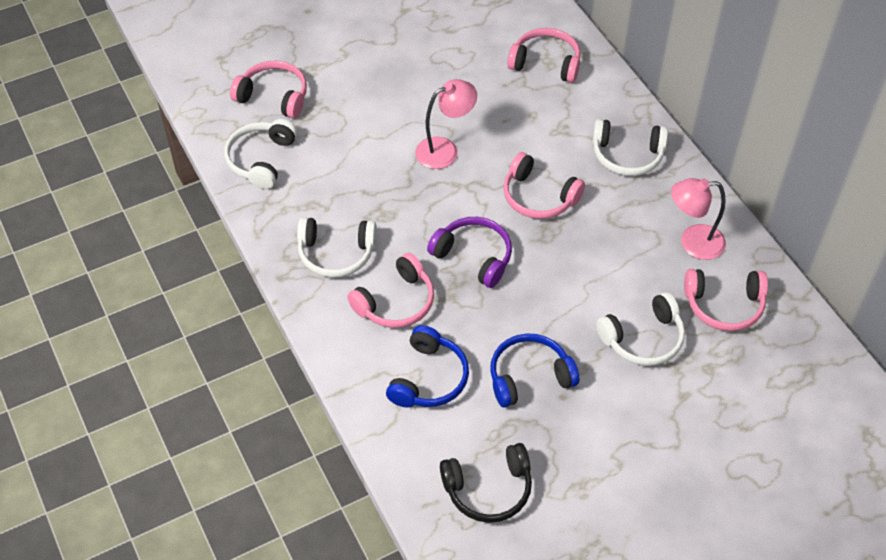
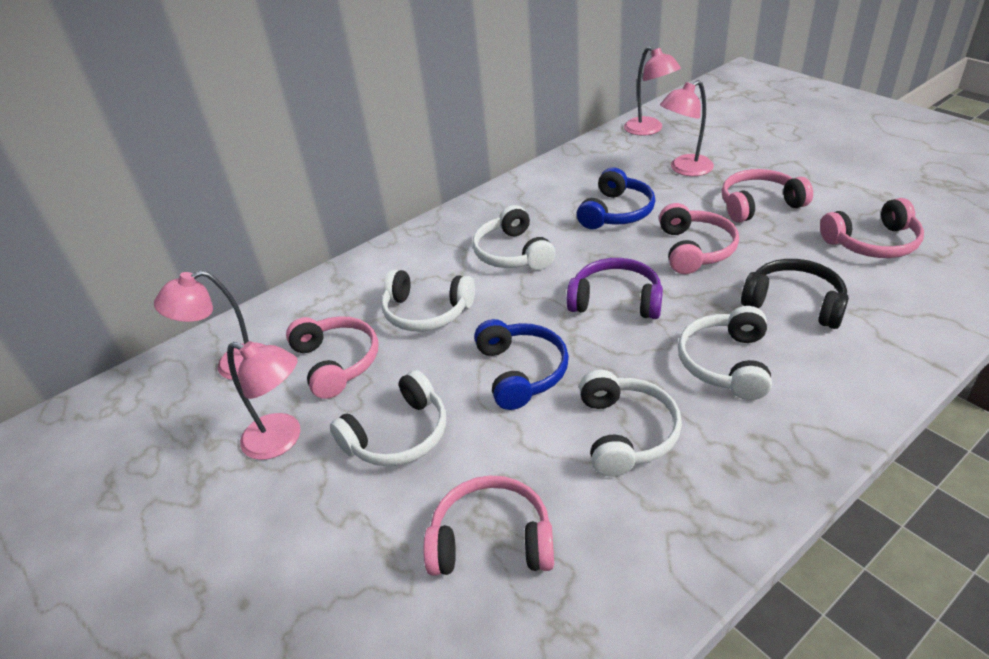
pink lamp: [415,79,477,169] [671,178,726,260] = 2 -> [154,270,265,380] [227,341,301,460] [624,46,681,136] [660,80,714,176] = 4
white headphones: [224,119,297,189] [297,217,377,278] [592,119,668,176] [596,292,685,366] = 4 -> [330,370,446,466] [381,269,475,331] [472,205,555,270] [579,370,682,477] [678,306,772,400] = 5

